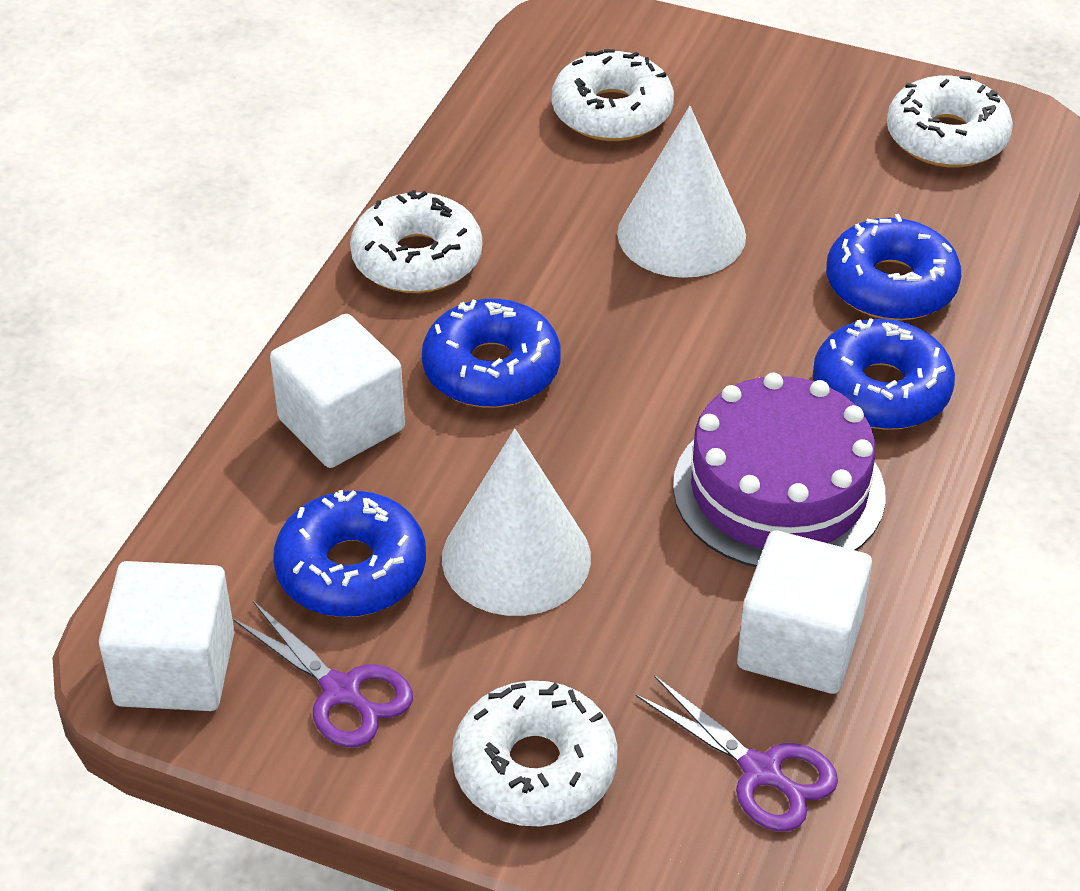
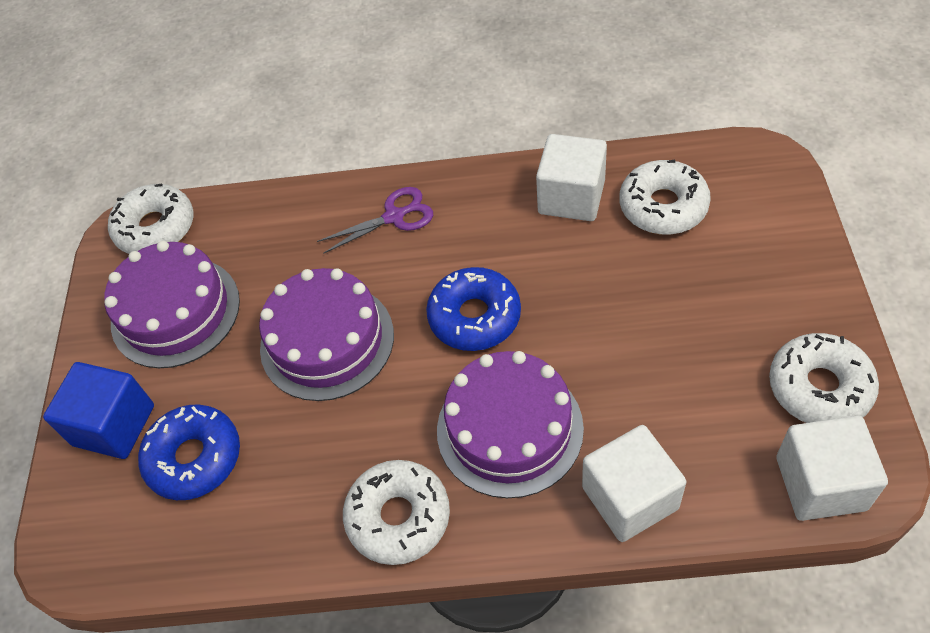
blue cube: none = 0 -> [43,362,154,459] = 1
blue donut: [273,490,426,617] [422,299,561,408] [813,318,955,430] [826,214,961,321] = 4 -> [138,404,240,500] [426,267,521,351] = 2
purple cake: [673,372,886,567] = 1 -> [104,241,240,368] [259,268,394,401] [437,351,584,498] = 3
purple scissors: [232,600,413,747] [635,675,838,831] = 2 -> [317,187,433,254] = 1
white cone: [442,429,591,616] [617,106,746,278] = 2 -> none = 0

